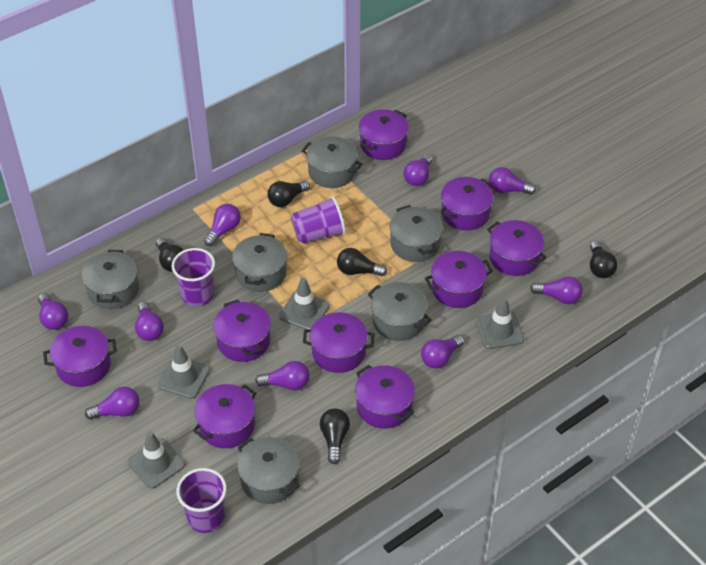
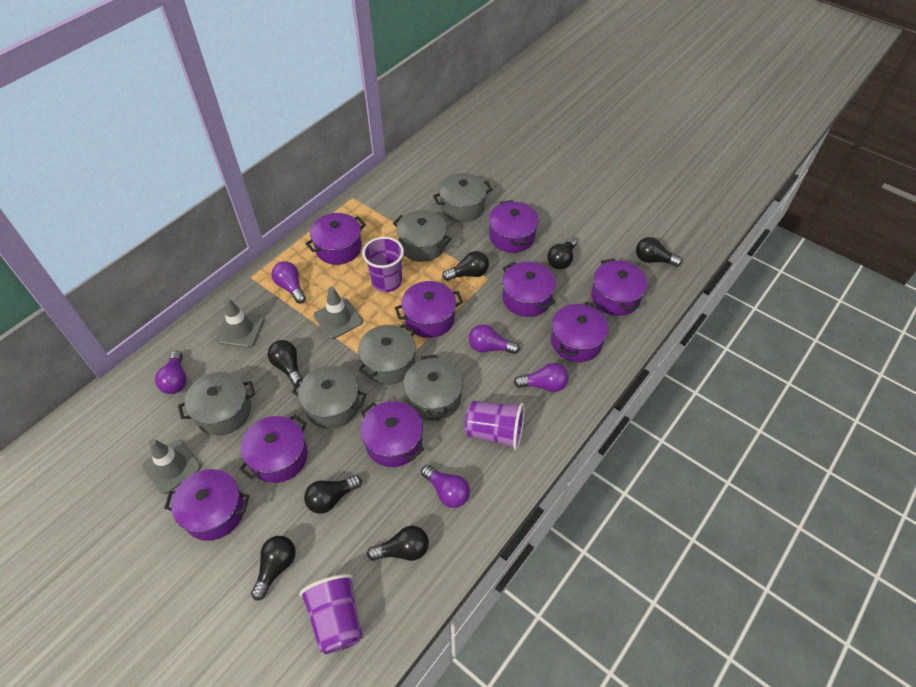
black light bulb: [155,237,183,272] [268,181,310,207] [320,408,350,464] [337,248,387,276] [590,241,618,278] = 5 -> [251,536,296,600] [268,340,303,387] [304,475,362,514] [367,526,429,561] [442,251,489,281] [547,237,577,269] [636,237,682,267] = 7
grey traffic cone: [128,431,185,489] [158,344,210,399] [279,278,330,329] [476,297,524,349] = 4 -> [142,439,201,494] [216,298,264,348] [314,287,363,339] = 3
purple light bulb: [38,293,68,330] [85,387,139,420] [135,301,164,341] [204,204,241,246] [255,361,310,391] [404,154,432,186] [421,335,464,368] [489,167,536,195] [530,276,583,304] = 9 -> [155,351,187,394] [272,261,306,304] [421,465,470,508] [469,325,520,354] [514,363,568,392] = 5

